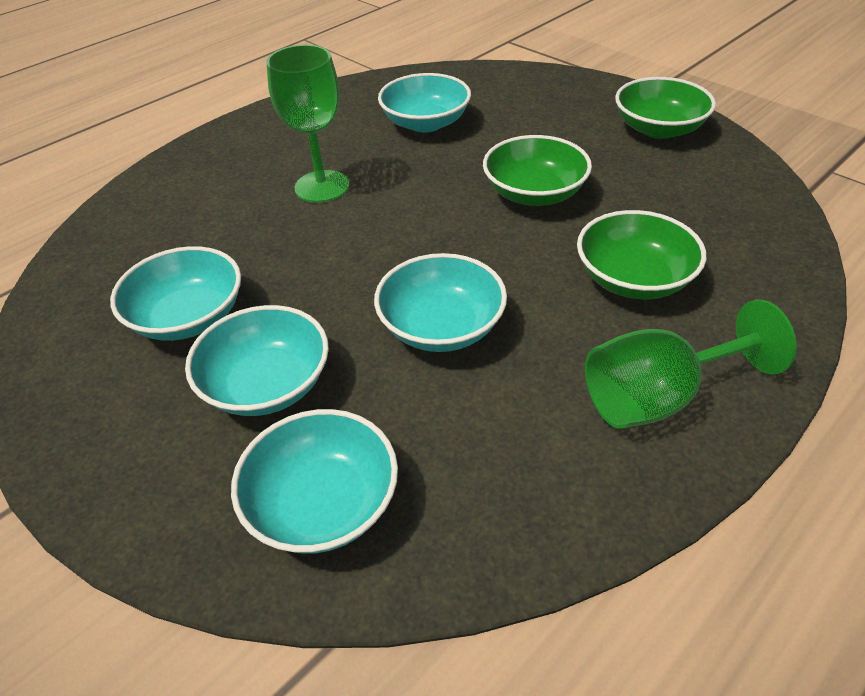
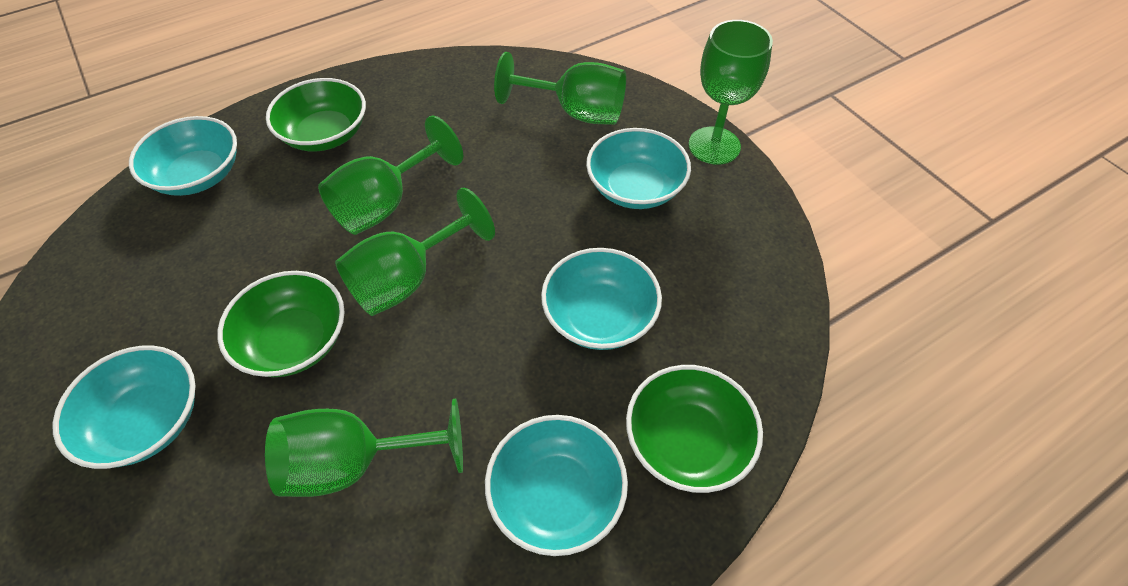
green goblet: [266,45,349,203] [585,300,797,429] = 2 -> [265,399,463,497] [318,116,463,235] [335,188,495,316] [494,52,626,125] [689,20,773,165] = 5

